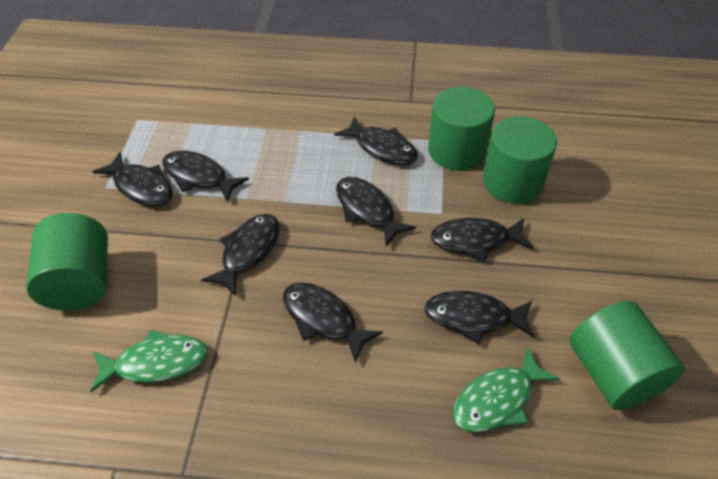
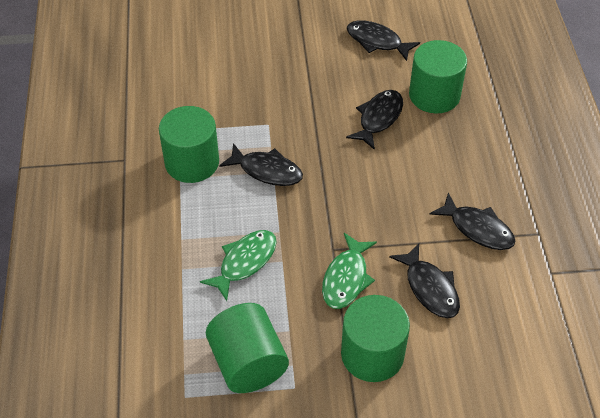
black fish: [92,152,173,206] [162,151,249,202] [201,214,279,296] [283,283,383,363] [334,116,418,165] [336,177,416,247] [424,291,535,344] [430,218,533,261] = 8 -> [219,143,303,186] [346,90,403,150] [347,20,420,61] [389,243,460,318] [430,193,515,250] = 5

